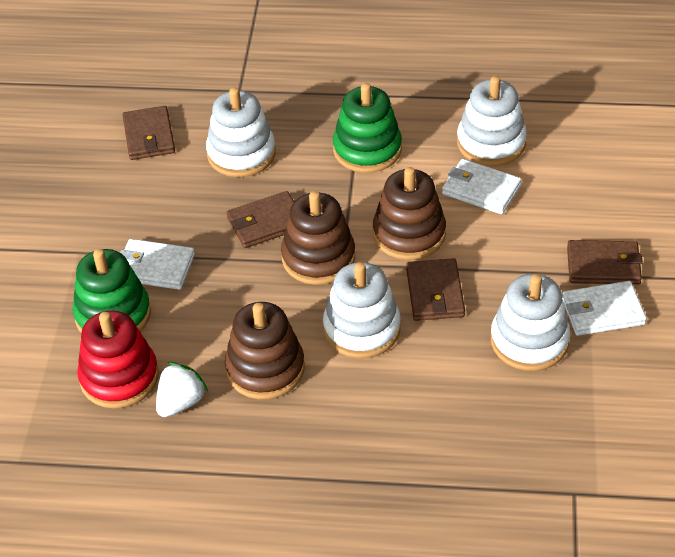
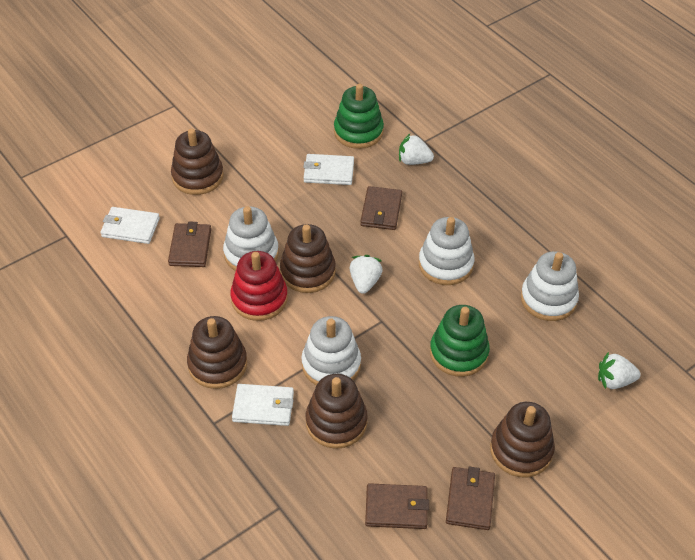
brown stacking toy: [225,302,305,399] [281,191,355,285] [373,167,446,260] = 3 -> [171,129,224,195] [187,316,247,389] [280,224,336,293] [306,374,368,449] [490,402,555,478] = 5
white strawberry: [156,362,208,417] = 1 -> [350,255,383,294] [399,134,434,165] [598,352,641,389] = 3

